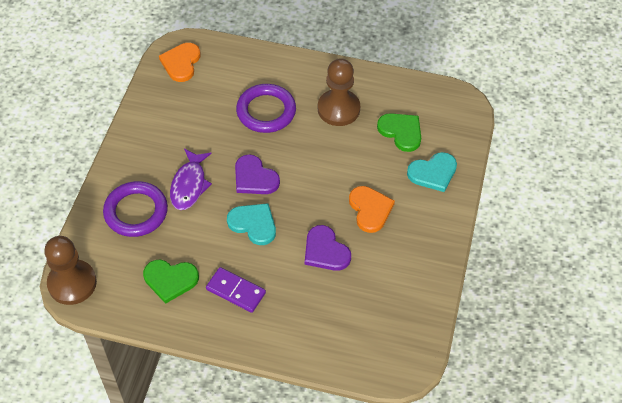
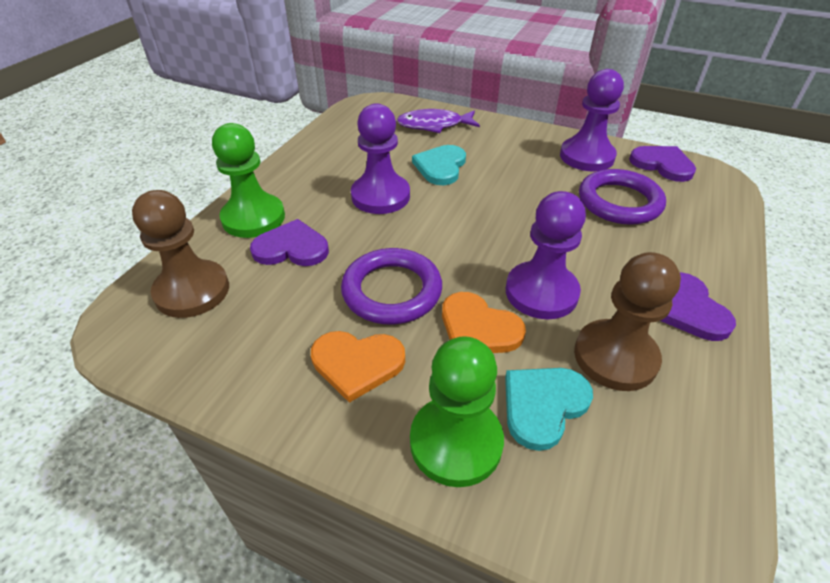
green heart: [143,260,199,304] [377,113,421,152] = 2 -> none = 0
green pawn: none = 0 -> [212,123,285,238] [410,336,504,487] = 2
purple domino: [206,267,266,313] = 1 -> none = 0
purple heart: [235,154,280,194] [305,225,351,271] = 2 -> [250,219,329,266] [629,146,696,182] [660,272,736,341] = 3
purple pawn: none = 0 -> [351,103,410,214] [506,191,586,319] [560,69,624,171] = 3

